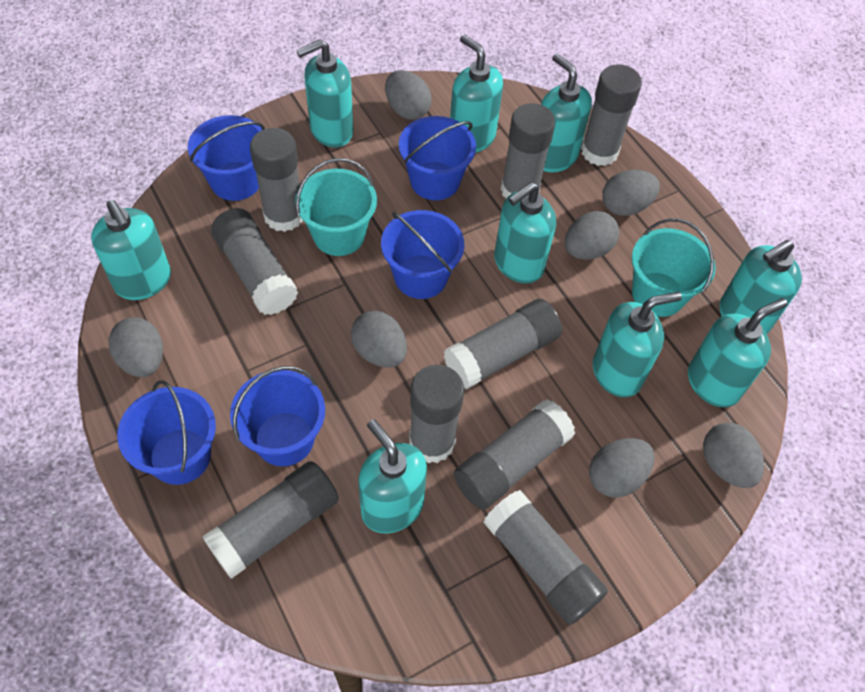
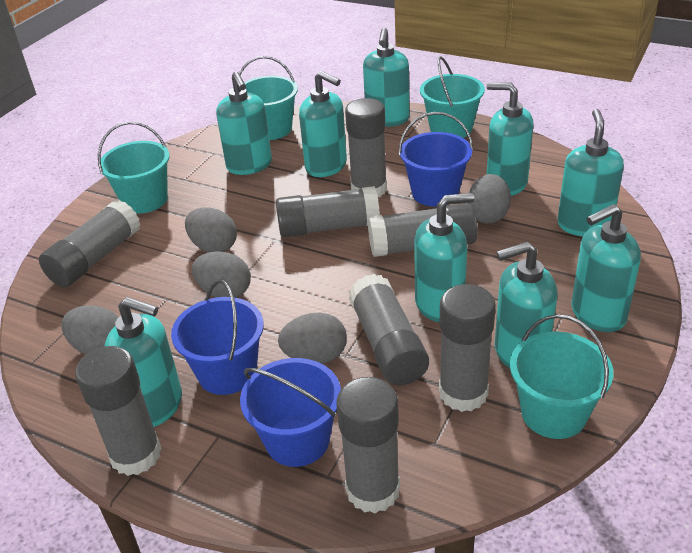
blue bucket: [117,380,216,485] [188,115,265,201] [230,366,325,466] [381,210,464,299] [399,116,476,200] = 5 -> [171,280,264,395] [240,358,341,467] [399,112,473,207] = 3
grey egg: [109,317,163,377] [351,311,407,367] [385,70,432,120] [565,211,619,260] [589,438,655,498] [602,170,660,216] [703,423,764,488] = 7 -> [61,305,119,354] [185,207,237,252] [192,251,251,298] [278,313,347,364] [469,174,511,223] = 5
grey glue stick: [202,461,339,579] [211,208,298,315] [250,128,303,232] [409,365,464,463] [444,299,562,390] [454,399,575,510] [483,490,608,625] [501,103,556,198] [581,64,642,166] = 9 -> [39,200,141,287] [75,346,162,476] [276,186,380,237] [336,377,400,513] [345,98,387,197] [349,274,429,385] [368,203,477,257] [439,284,496,412] = 8
turquoise bucket: [295,158,377,256] [632,218,716,317] = 2 -> [98,122,170,214] [239,56,298,140] [420,56,485,138] [510,314,613,439] = 4

